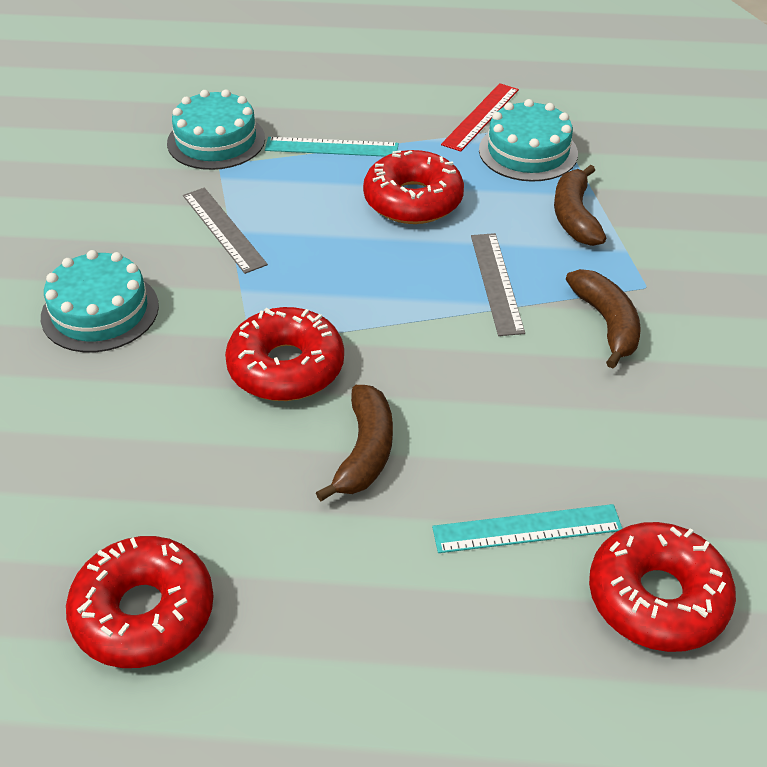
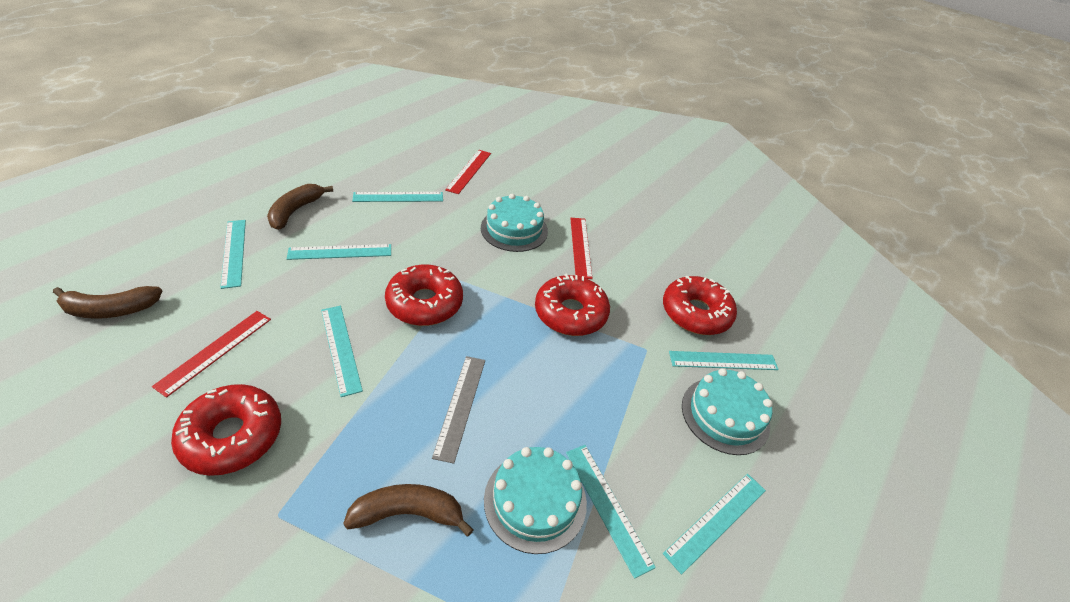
grey ruler: [183,188,268,274] [471,233,525,336] = 2 -> [432,356,485,464] = 1
red ruler: [441,83,519,152] = 1 -> [152,311,271,398] [445,150,491,194] [570,218,593,279] = 3
turquoise ruler: [265,137,398,157] [432,504,623,553] = 2 -> [220,220,246,289] [287,244,391,260] [321,306,363,397] [352,192,443,202] [566,445,656,579] [663,474,766,575] [669,351,779,370] = 7

